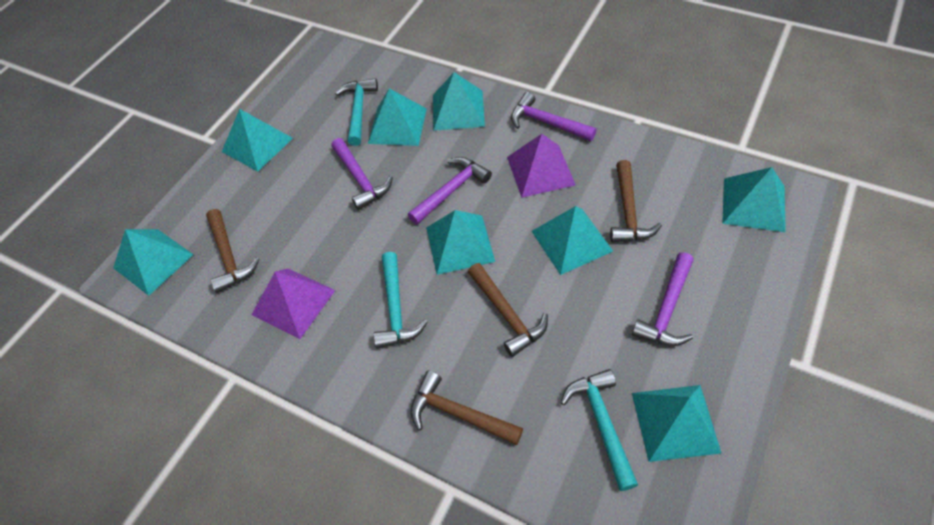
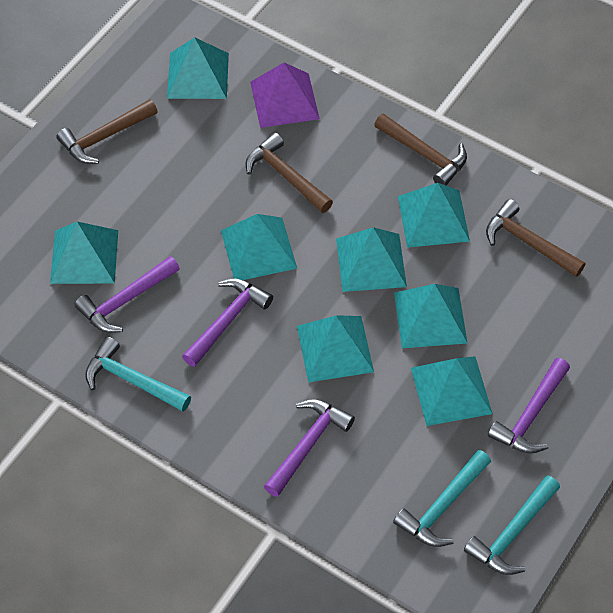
purple pyramid: [252,268,335,339] [507,134,575,198] = 2 -> [250,63,320,128] = 1

